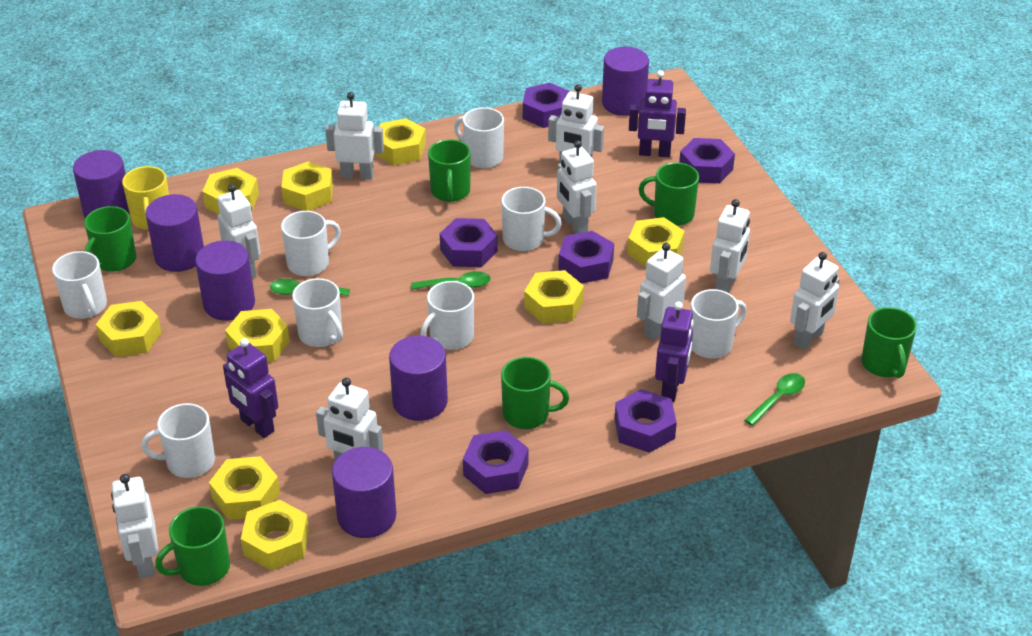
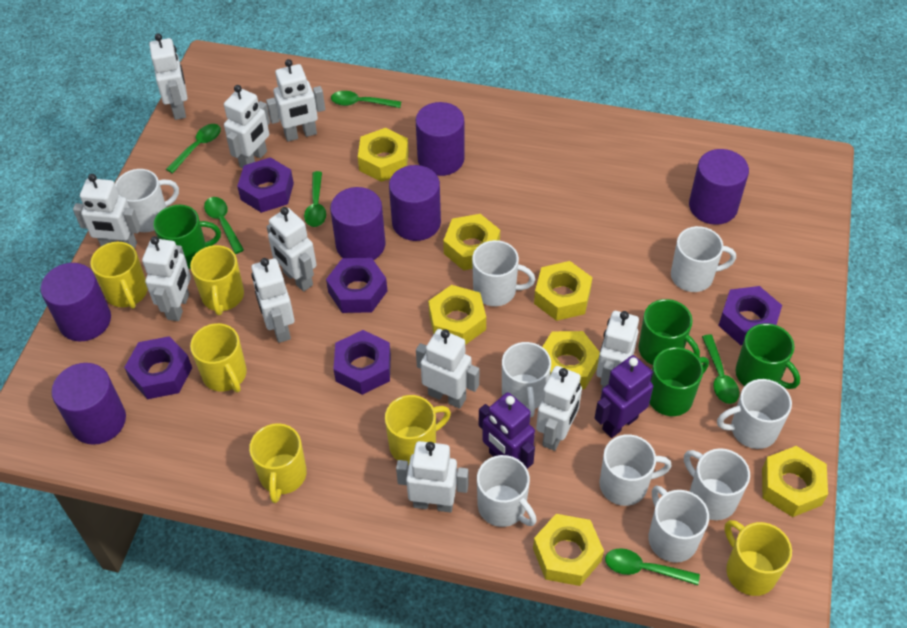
green mug: [84,206,137,272] [155,506,230,586] [428,139,471,202] [501,357,569,429] [639,162,699,226] [862,307,917,378] = 6 -> [153,205,221,269] [639,299,700,365] [650,347,709,416] [735,323,800,389] = 4
green spoon: [270,279,350,296] [411,271,491,290] [745,373,805,426] = 3 -> [166,124,221,174] [204,197,244,254] [304,171,326,227] [331,91,401,108] [605,548,700,585] [702,335,739,404] = 6
purple nut: [440,218,498,267] [463,430,529,494] [523,83,571,128] [558,231,614,284] [615,389,677,453] [679,138,735,183] = 6 -> [124,336,192,399] [237,157,294,213] [326,258,387,313] [334,330,391,395] [718,286,782,345] = 5
purple robot: [223,338,278,438] [629,70,686,157] [655,302,694,402] = 3 -> [479,392,535,469] [595,355,653,438] = 2
white mug: [52,251,107,319] [141,403,215,478] [281,211,341,276] [292,278,343,347] [420,281,474,350] [454,107,504,168] [501,187,562,251] [691,289,747,358] = 8 -> [115,169,179,232] [472,240,535,306] [477,455,537,527] [502,342,551,417] [599,434,672,506] [648,485,709,563] [671,226,736,292] [684,448,750,520] [717,379,792,449] = 9
white robot: [111,474,158,578] [217,184,261,278] [316,378,383,461] [325,92,384,180] [548,84,604,164] [557,140,597,234] [637,243,686,340] [710,199,750,293] [790,252,840,350] = 9 -> [73,174,140,249] [142,236,191,321] [149,33,188,120] [224,85,270,168] [251,258,295,343] [266,59,325,142] [266,207,317,291] [396,441,468,513] [416,329,479,409] [536,366,582,451] [596,311,639,392] = 11
yellow mug: [122,166,169,230] = 1 -> [90,242,148,309] [190,245,244,315] [190,323,247,392] [249,423,307,503] [385,395,451,465] [724,520,792,596] = 6
yellow nut: [96,301,162,357] [202,168,259,214] [209,456,280,520] [225,309,290,362] [241,500,309,570] [282,161,333,211] [375,118,426,165] [524,270,584,324] [627,217,685,267] = 9 -> [358,128,409,182] [428,285,486,345] [443,214,500,271] [533,514,604,586] [534,261,593,321] [542,331,600,389] [762,446,828,517] = 7

